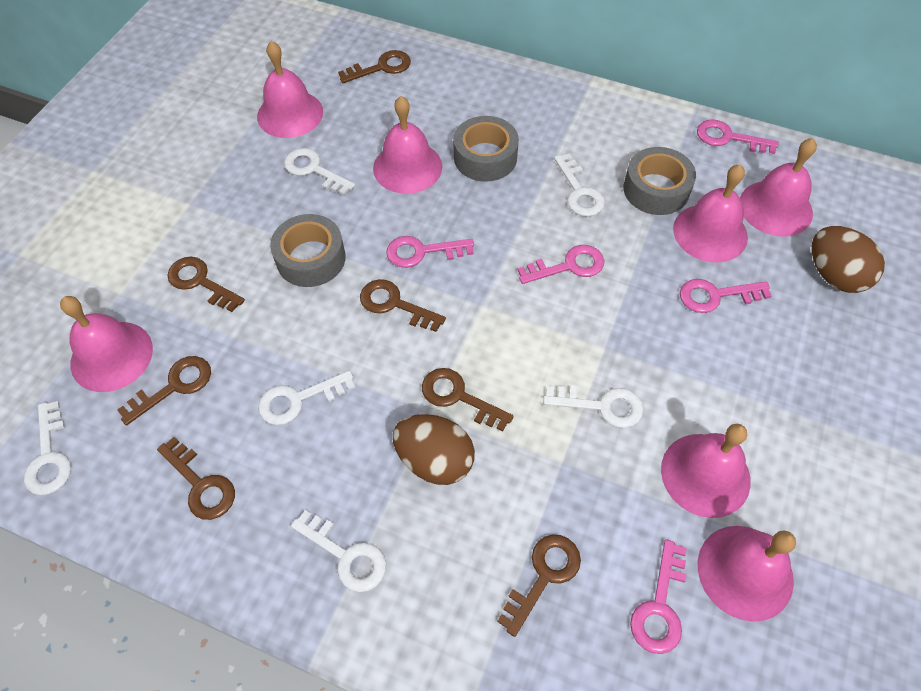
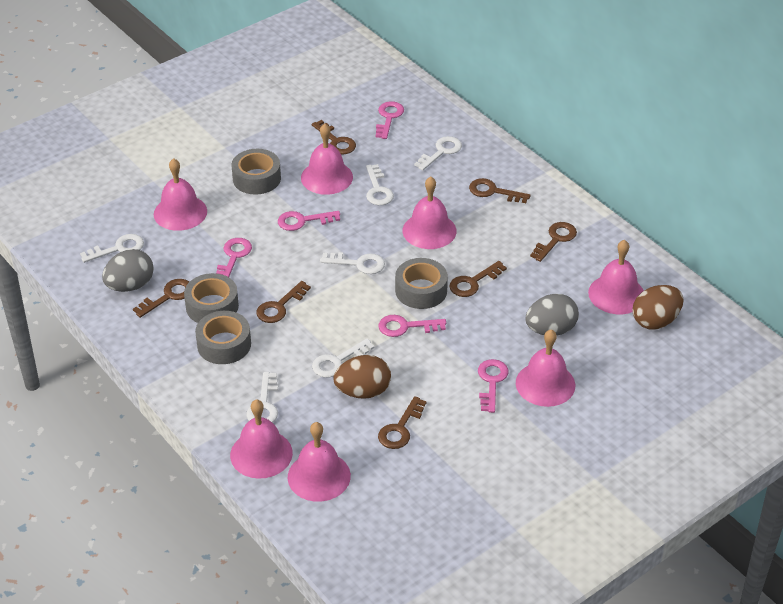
grey egg: none = 0 -> [102,249,154,292] [525,294,579,336] = 2
grey tape: [270,214,346,287] [453,116,519,182] [624,147,696,215] = 3 -> [184,273,239,323] [195,311,251,364] [231,149,281,195] [395,258,448,309] = 4

